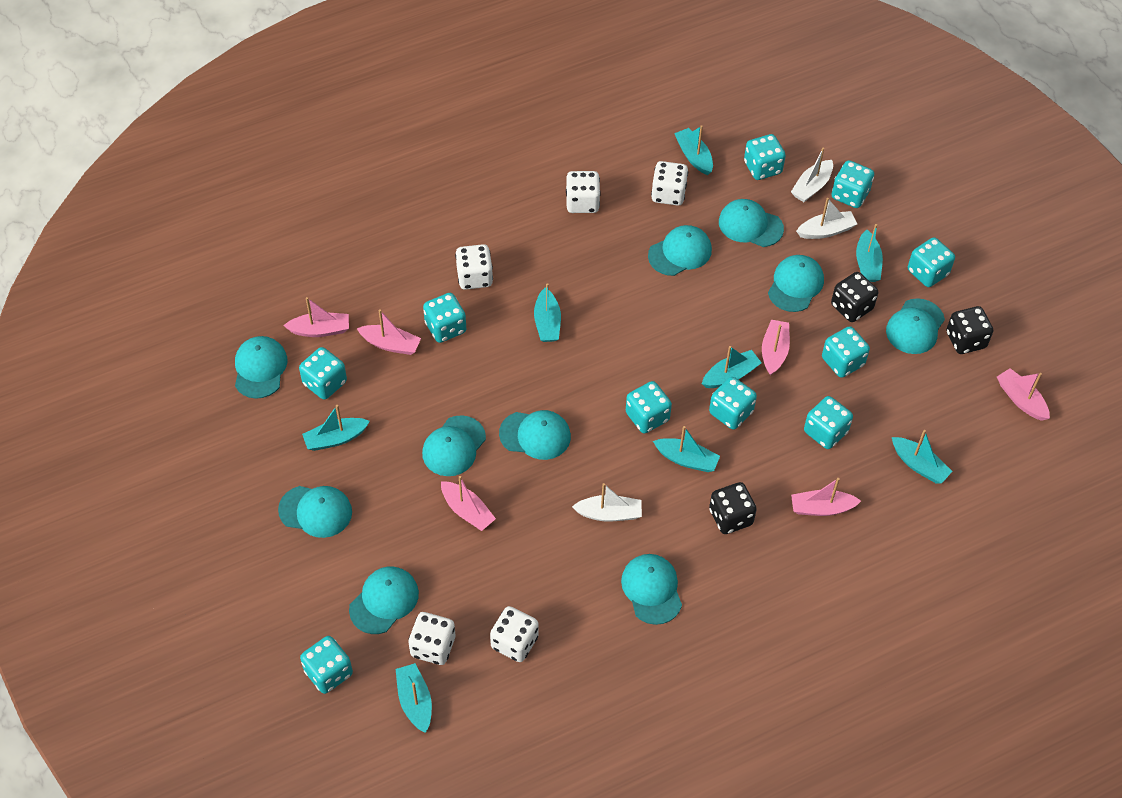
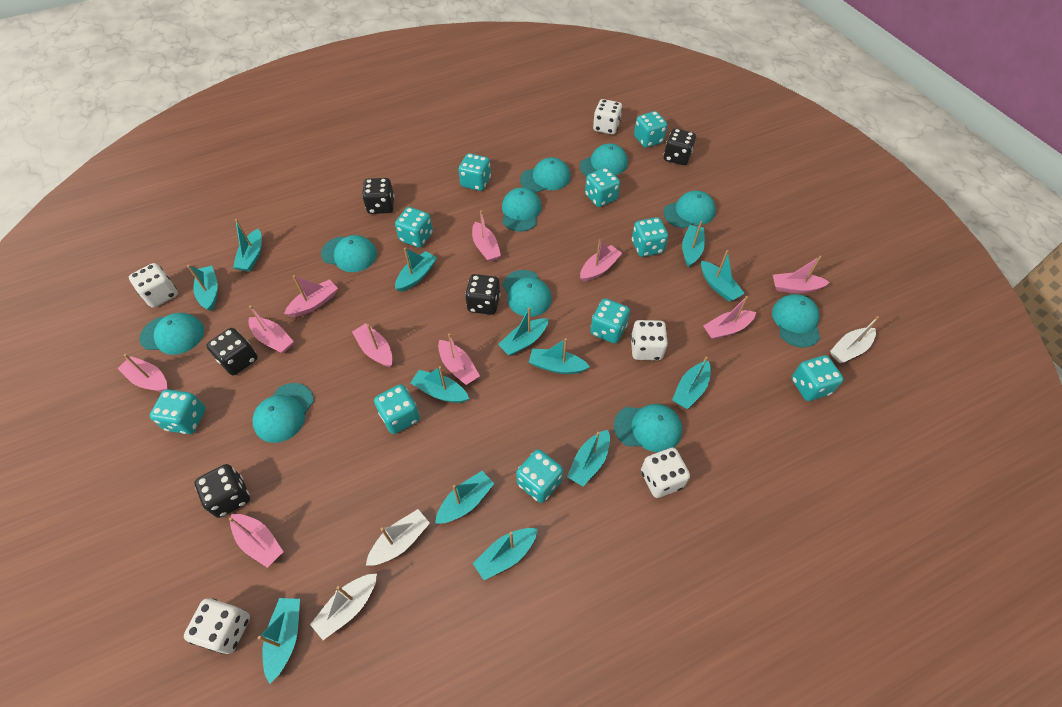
black dice: [709,482,757,534] [831,272,878,322] [946,306,993,354] = 3 -> [195,464,250,518] [206,328,258,375] [362,178,394,214] [465,274,500,315] [664,128,696,165] = 5
pink boat: [283,297,349,337] [357,309,421,355] [441,476,496,531] [762,320,790,375] [791,478,861,516] [997,368,1050,421] = 6 -> [117,354,168,392] [229,514,283,568] [249,306,294,353] [284,275,338,317] [352,323,393,367] [438,333,480,385] [472,210,501,262] [580,239,622,282] [703,296,756,340] [773,256,830,294] = 10
turquoise boat: [302,405,370,451] [396,663,432,733] [534,283,561,342] [653,426,720,472] [674,125,713,175] [702,346,762,388] [856,224,883,282] [892,430,953,483] = 8 -> [187,265,218,311] [233,219,262,271] [258,598,300,684] [395,248,437,292] [411,366,469,403] [435,471,495,524] [473,528,538,580] [498,308,549,356] [529,338,590,374] [567,430,610,486] [672,356,711,409] [682,221,705,267] [701,250,745,301] = 13

